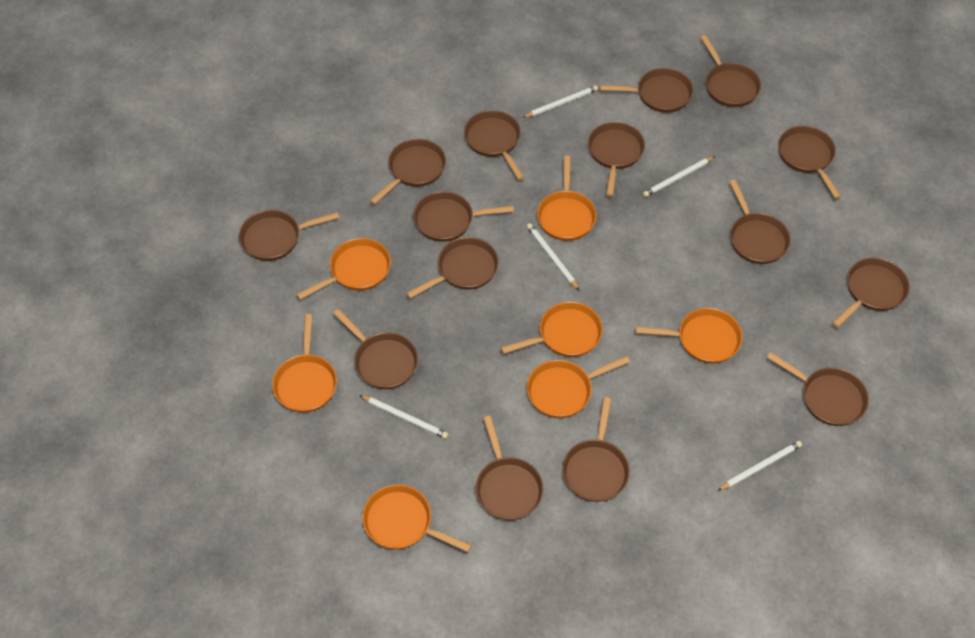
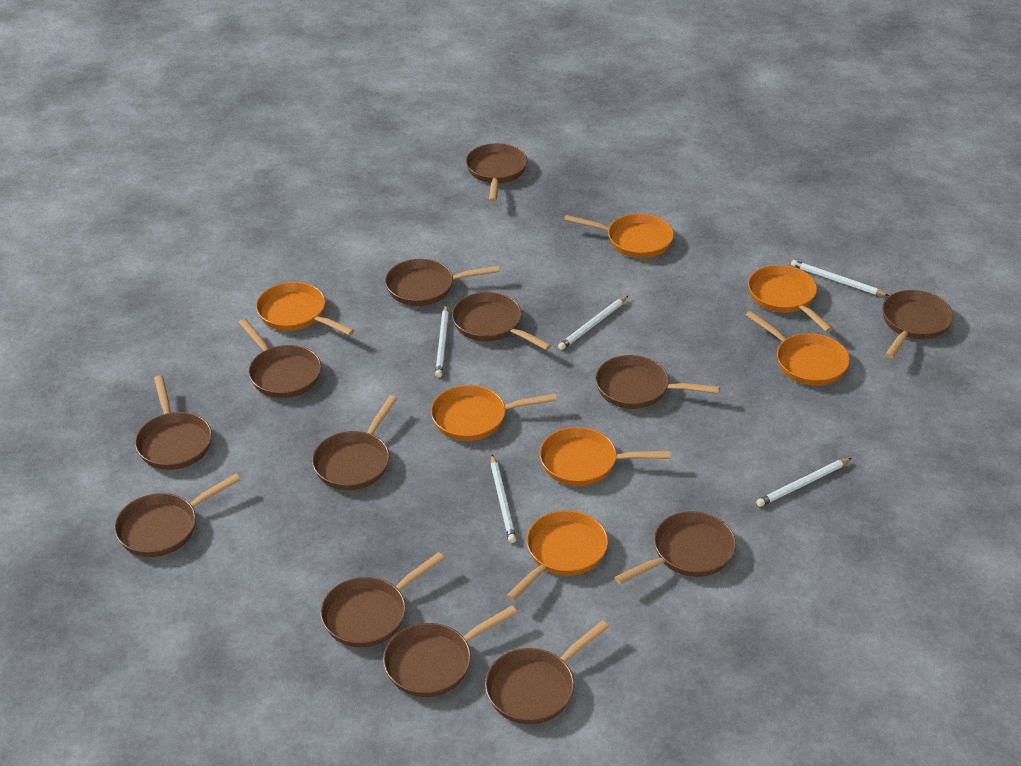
brown pan: [239,210,339,261] [333,309,418,389] [370,139,446,205] [406,237,499,299] [413,191,514,242] [464,110,525,180] [476,416,543,520] [562,397,630,502] [588,122,645,197] [600,68,694,113] [700,35,761,107] [729,179,791,264] [767,352,869,426] [778,126,841,199] [832,258,910,328] = 15 -> [114,474,241,557] [135,376,212,470] [238,319,321,398] [312,396,397,490] [320,552,445,648] [383,606,517,697] [385,259,500,306] [452,292,552,350] [466,143,528,202] [485,620,609,724] [595,355,720,409] [615,511,736,584] [882,290,954,358] = 13

